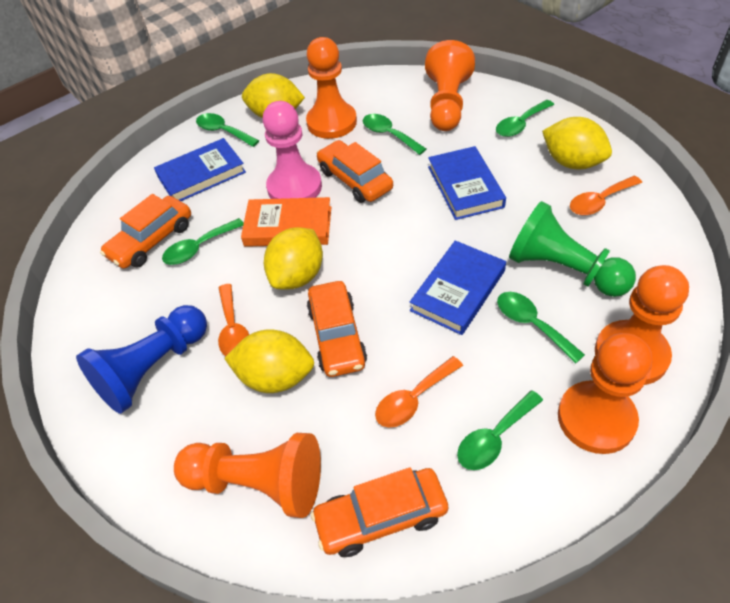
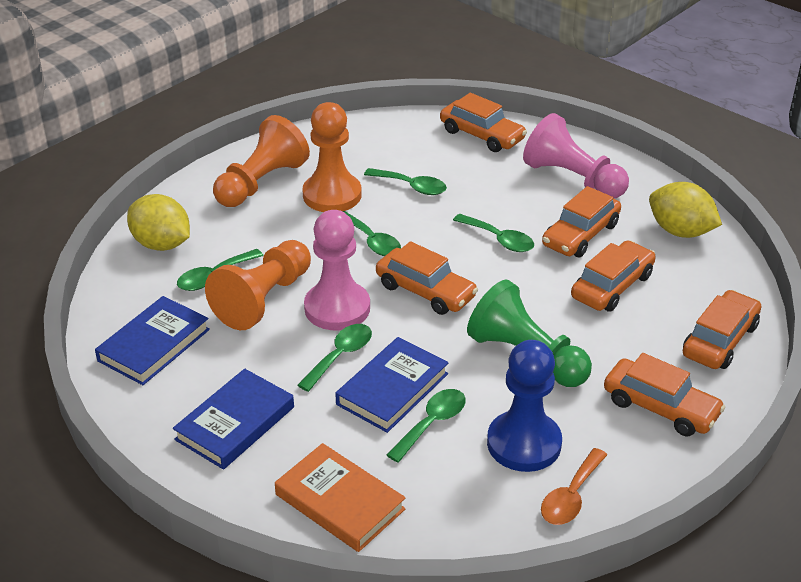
orange car: [100,194,191,269] [307,281,367,377] [311,467,448,557] [317,140,393,203] = 4 -> [376,241,478,315] [440,93,527,152] [542,186,621,257] [571,240,656,312] [604,353,725,436] [683,290,761,369] = 6
orange pawn: [174,433,321,518] [306,37,357,139] [425,40,475,131] [558,333,652,454] [595,265,689,385] = 5 -> [205,240,311,330] [213,115,310,207] [303,102,362,212] = 3
orange spoon: [218,284,249,356] [375,356,463,427] [570,176,642,215] = 3 -> [541,448,607,525] = 1
pink pawn: [263,101,322,199] = 1 -> [304,210,370,331] [523,113,629,198] = 2
yellow lemon: [224,329,314,393] [242,73,305,118] [264,227,323,289] [542,117,612,169] = 4 -> [127,194,190,251] [649,182,722,238] = 2

